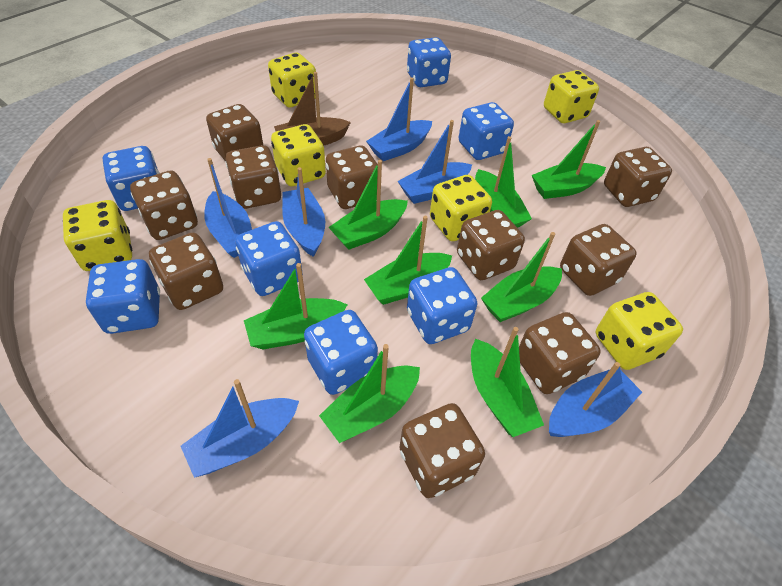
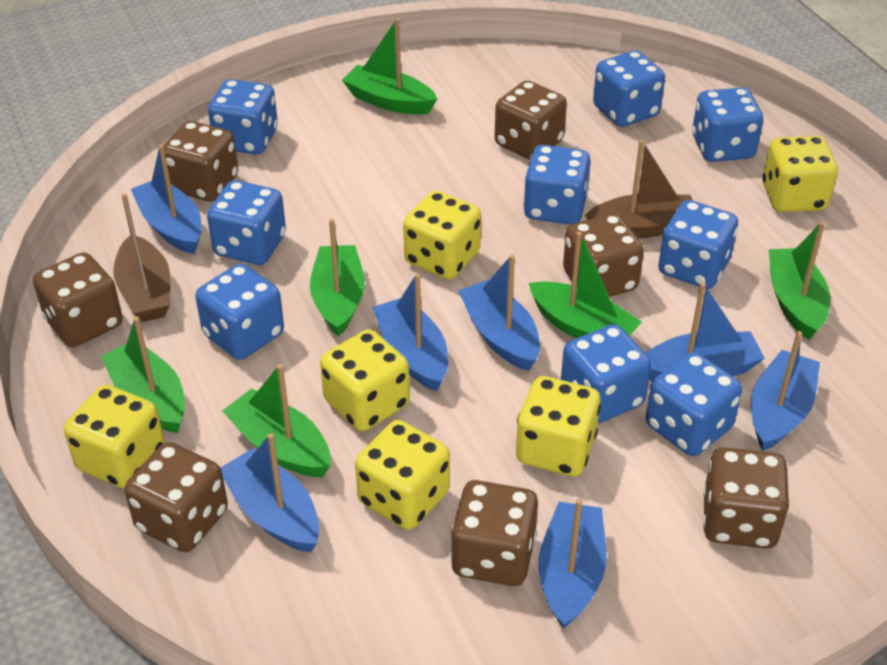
blue boat: [180,379,299,478] [204,158,252,258] [282,167,325,257] [366,78,432,161] [398,120,472,204] [549,362,642,437] = 6 -> [131,145,202,254] [221,433,320,553] [373,273,448,391] [458,255,540,371] [539,499,607,629] [645,282,765,381] [751,331,820,451] = 7
blue dice: [86,259,160,334] [103,146,160,211] [235,221,303,296] [304,310,378,395] [407,37,451,87] [407,267,477,344] [458,102,514,160] = 7 -> [195,263,284,360] [207,180,286,265] [208,79,278,155] [523,145,591,225] [561,324,651,423] [593,51,665,127] [646,352,742,456] [658,200,738,289] [692,87,763,162] = 9
brown boat: [274,72,351,146] = 1 -> [113,193,170,322] [585,140,693,239] = 2
brown dice: [130,171,198,240] [149,233,223,310] [206,104,263,161] [225,145,281,209] [326,146,378,209] [399,403,485,498] [457,210,525,280] [519,312,601,394] [560,224,637,296] [604,147,672,207] = 10 -> [33,252,123,347] [124,442,228,552] [164,121,238,202] [451,480,538,586] [495,80,567,160] [563,214,644,297] [703,447,789,549] = 7
green boat: [244,263,348,349] [319,344,420,443] [328,160,408,250] [364,216,452,305] [471,327,544,437] [475,136,532,228] [481,232,562,322] [532,120,606,199] = 8 -> [101,317,185,433] [222,364,330,477] [310,219,365,337] [342,19,437,115] [529,231,642,338] [769,222,830,340] = 6

